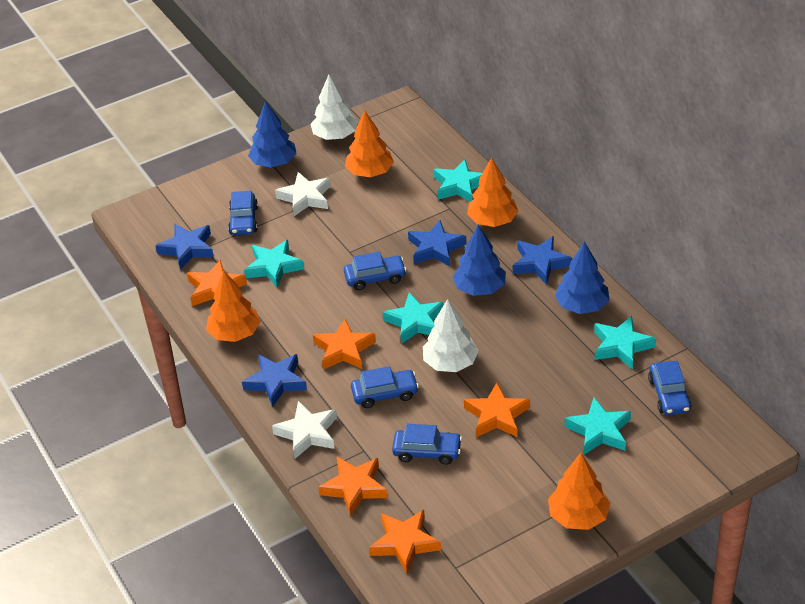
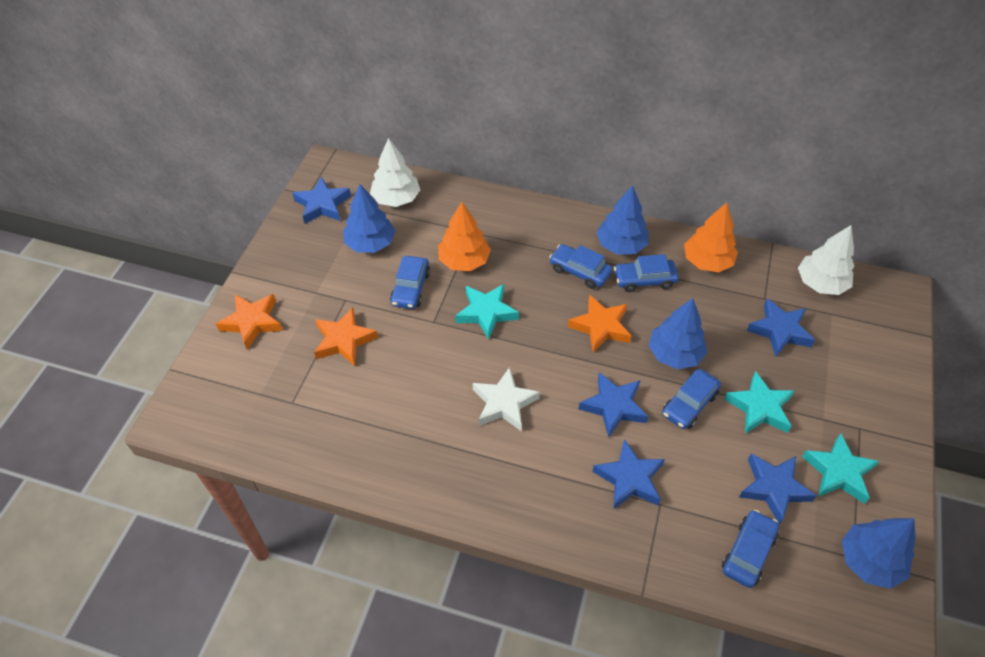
blue star: [155,224,214,270] [242,354,307,407] [408,220,466,267] [513,236,572,285] = 4 -> [292,177,351,224] [579,372,648,438] [592,439,665,510] [739,453,817,524] [747,298,815,357] = 5
blue tree: [248,101,297,168] [452,225,506,296] [555,241,610,314] = 3 -> [343,184,395,253] [596,185,649,255] [648,298,707,369] [842,518,916,589] = 4
orange star: [187,260,247,306] [313,319,376,370] [318,457,388,516] [369,510,441,573] [464,382,530,437] = 5 -> [216,294,283,349] [314,307,378,366] [568,295,632,353] = 3
orange tree: [206,270,261,342] [345,110,394,177] [467,158,518,227] [548,453,610,530] = 4 -> [438,202,491,271] [684,202,738,272] = 2
turquoise star: [244,240,304,288] [383,292,444,344] [434,160,482,202] [565,398,631,455] [594,316,656,370] = 5 -> [455,284,519,339] [724,371,795,434] [802,433,880,504] = 3
white star: [272,401,337,459] [275,172,331,216] = 2 -> [473,367,540,431] = 1

